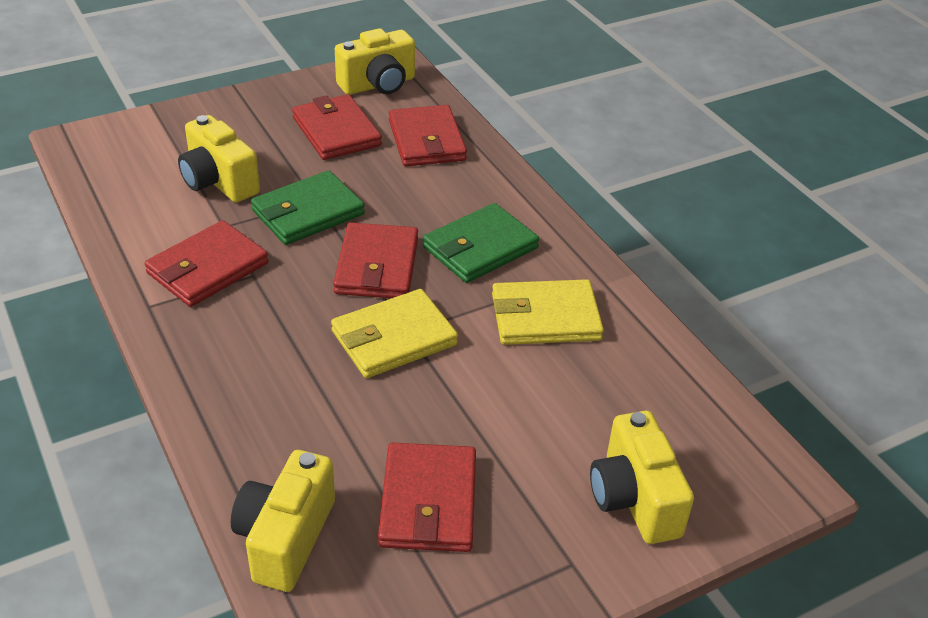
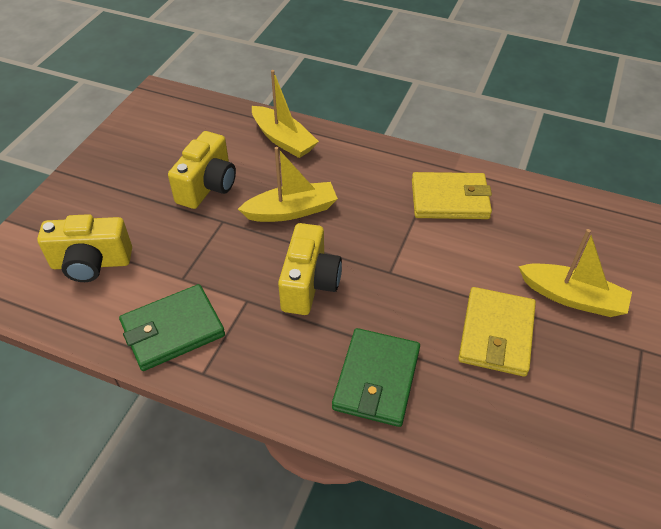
red wallet: [145,220,269,307] [292,94,382,160] [333,222,418,298] [378,442,476,552] [389,105,467,166] = 5 -> none = 0
yellow boat: none = 0 -> [238,147,338,222] [252,70,319,158] [518,229,632,317] = 3
yellow camera: [178,115,260,203] [231,450,335,592] [335,28,415,95] [590,411,694,544] = 4 -> [37,214,132,282] [168,131,236,209] [278,223,342,315] = 3

